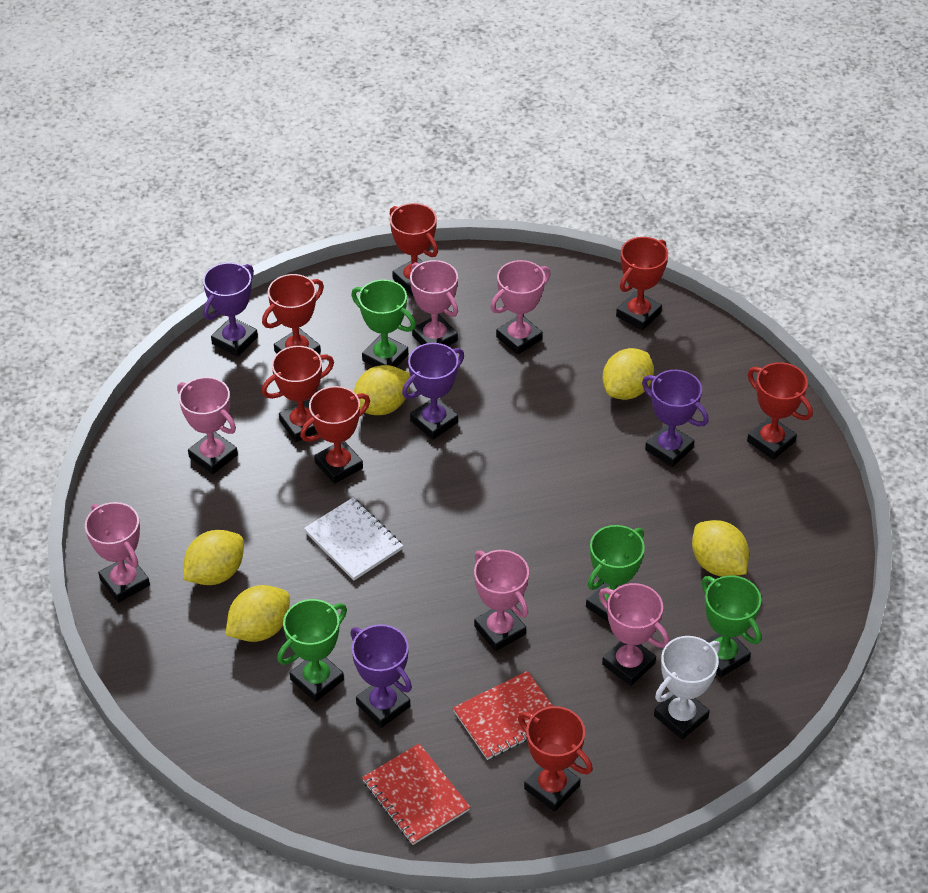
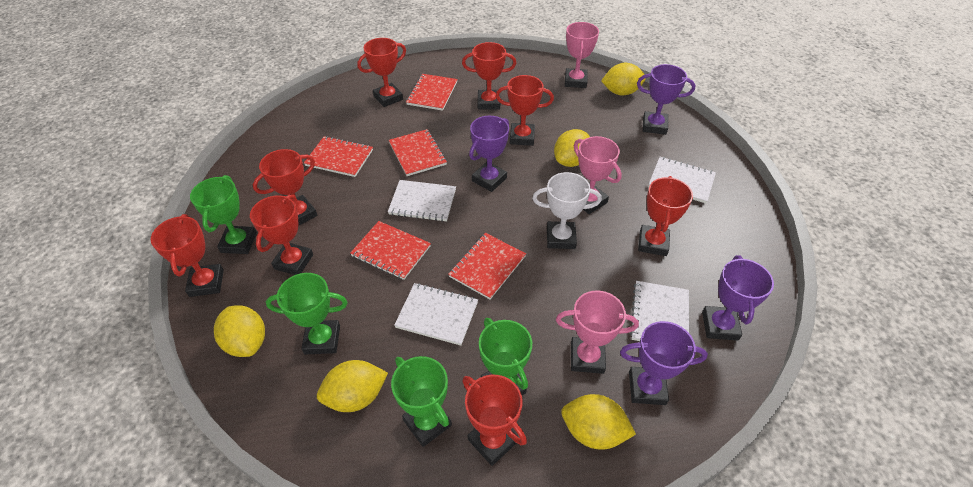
pink trophy: [85,502,150,603] [177,377,238,474] [410,260,458,346] [474,550,529,651] [490,260,551,355] [599,583,670,686] = 6 -> [556,291,639,374] [565,22,599,88] [574,136,622,214] = 3
red notebook: [362,744,470,845] [453,671,553,760] = 2 -> [304,136,373,177] [350,221,431,280] [389,129,447,176] [406,74,458,111] [448,233,526,300] = 5
red trophy: [261,346,334,442] [262,274,324,354] [300,386,370,484] [390,203,438,296] [518,706,593,812] [616,237,668,330] [747,362,813,460] = 7 -> [151,214,224,297] [250,194,313,275] [253,149,318,226] [357,38,406,107] [462,42,516,110] [462,375,527,466] [496,75,554,146] [638,176,693,256] = 8
white notebook: [304,498,403,580] = 1 -> [388,180,456,222] [394,283,478,346] [630,281,689,341] [649,157,716,203] = 4

